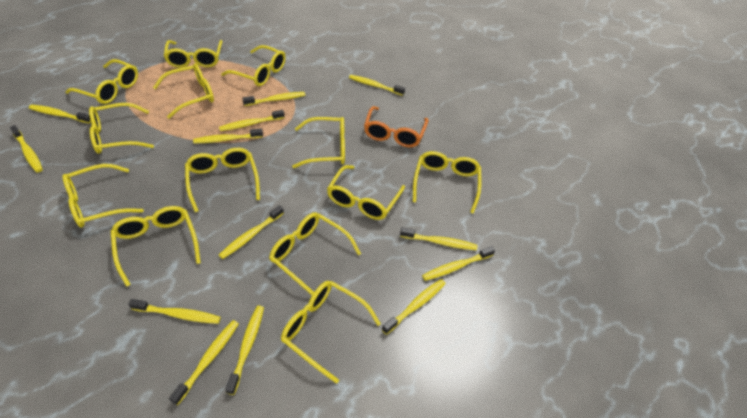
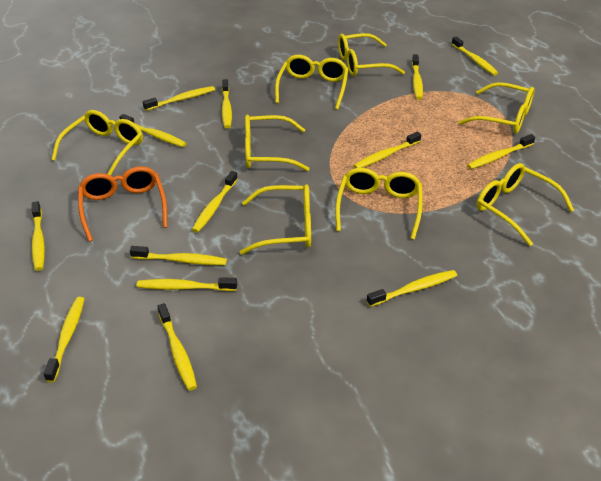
yellow glasses: [62,164,144,228] [65,59,138,104] [89,103,154,154] [111,206,201,287] [153,63,214,119] [164,40,223,68] [185,148,260,212] [221,45,286,86] [269,212,361,295] [281,281,381,384] [292,117,345,168] [327,165,405,220] [413,151,481,214] = 13 -> [51,110,143,176] [240,184,311,255] [245,115,309,171] [275,55,348,110] [335,168,422,240] [338,33,405,76] [458,82,535,134] [476,163,574,246] = 8
yellow toothbrush: [10,125,43,173] [29,105,91,123] [128,299,221,324] [169,320,239,405] [193,129,263,143] [219,110,285,131] [219,205,284,259] [225,306,264,395] [242,92,305,106] [349,75,405,96] [382,279,446,335] [400,227,478,250] [422,246,495,281] = 13 -> [32,201,45,271] [44,297,84,382] [119,114,187,147] [130,246,227,265] [137,277,237,291] [143,86,215,111] [157,303,197,391] [192,171,238,233] [222,79,232,128] [353,132,421,168] [367,270,457,307] [412,54,423,100] [452,36,498,75] [467,134,535,169] = 14

